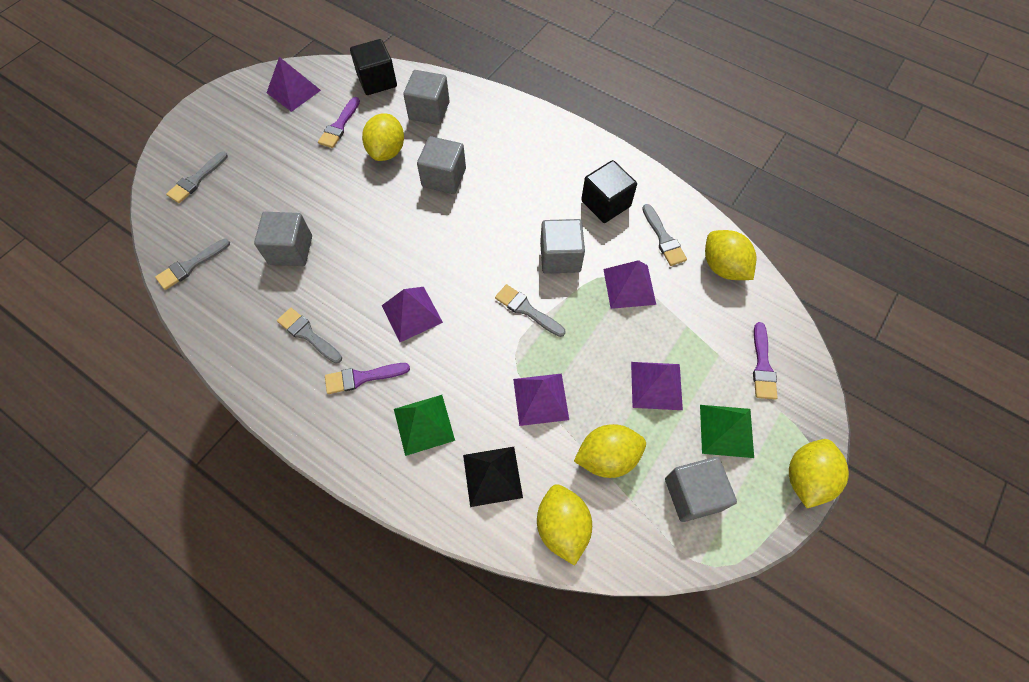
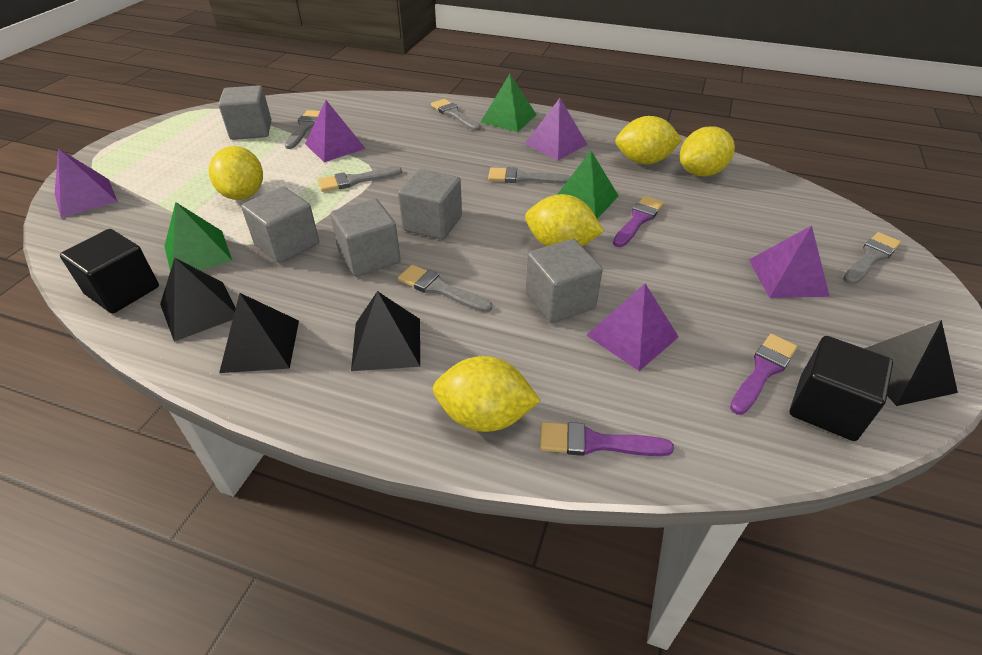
black pyramid: [463,447,523,507] = 1 -> [160,258,236,342] [219,293,299,373] [351,291,420,371] [864,320,958,406] = 4
green pyramid: [394,395,455,456] [700,405,754,458] = 2 -> [164,202,232,271] [481,74,537,132] [557,151,619,219] = 3
grey brush: [155,238,230,290] [166,151,228,203] [277,308,342,363] [495,284,565,337] [642,204,687,266] = 5 -> [285,110,320,149] [318,167,402,192] [398,265,492,313] [431,99,481,131] [488,167,571,184] [843,232,901,285] = 6

